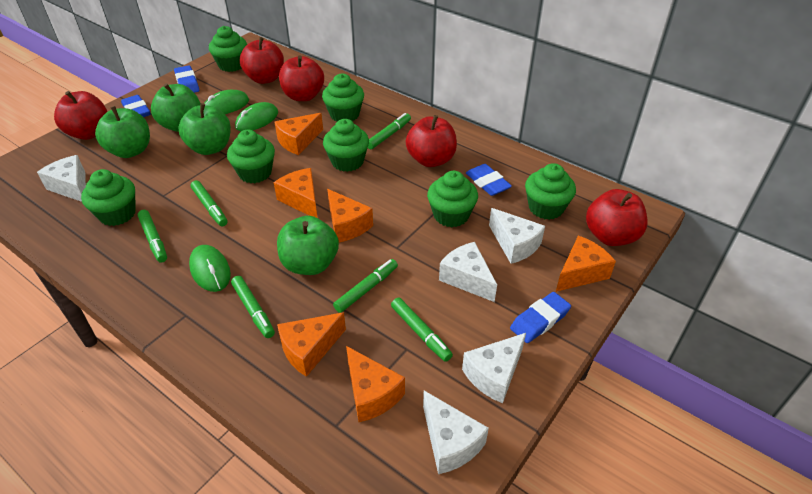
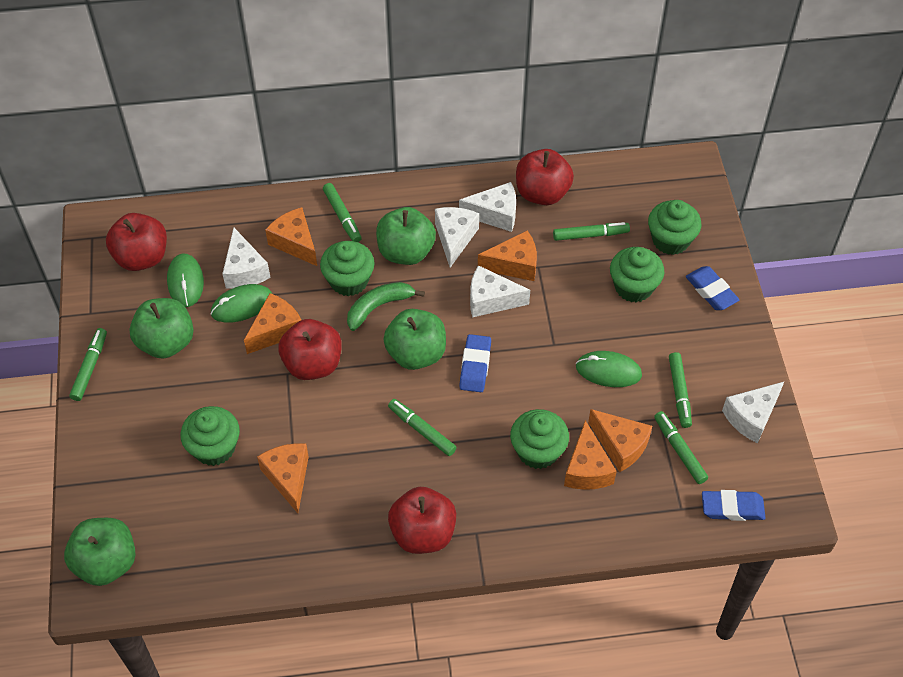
blue eraser: [121,95,150,117] [174,65,199,93] [466,164,512,196] [510,292,571,343] = 4 -> [459,334,491,392] [686,266,739,310] [702,490,766,521] = 3
green banana: none = 0 -> [347,282,425,331] = 1
green cupcake: [81,169,136,226] [209,26,247,72] [227,130,275,183] [322,74,364,121] [323,119,369,172] [427,171,478,227] [525,163,576,220] = 7 -> [180,406,240,466] [320,241,374,296] [510,409,569,469] [610,247,664,302] [648,200,701,255] = 5
red apple: [54,91,107,140] [240,37,284,84] [279,56,324,101] [406,115,457,167] [586,189,648,246] = 5 -> [106,213,167,271] [278,319,342,380] [388,487,456,554] [516,149,574,205] = 4

